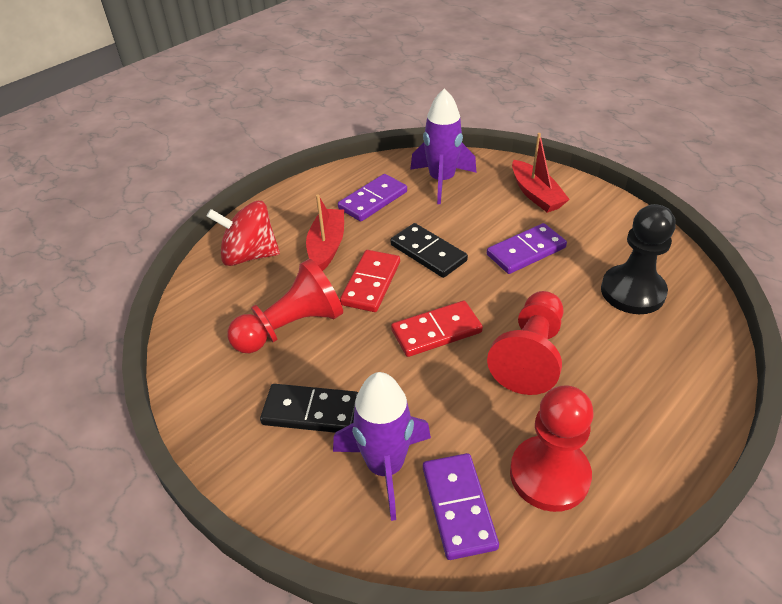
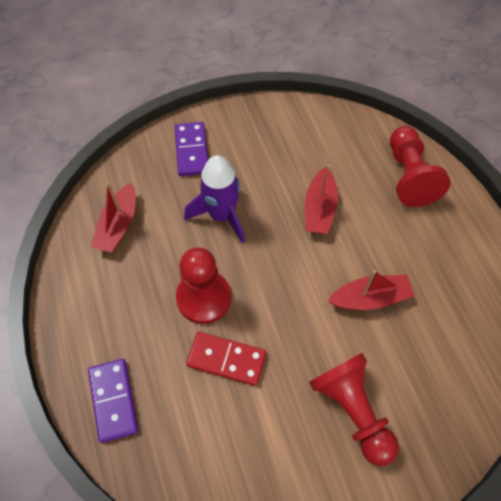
black domino: [260,384,358,433] [390,223,468,278] = 2 -> none = 0
black pawn: [601,204,676,314] = 1 -> none = 0
purple domino: [338,174,407,222] [423,453,499,560] [487,223,567,274] = 3 -> [88,359,138,443] [175,122,208,176] = 2
purple rocket: [333,372,431,521] [410,88,477,204] = 2 -> [184,155,245,244] = 1
red boat: [306,194,344,271] [512,133,570,213] = 2 -> [91,182,136,253] [305,164,338,234] [328,270,414,310] = 3
red domino: [340,250,400,312] [391,301,483,357] = 2 -> [186,332,266,386] = 1
red spinning top: [207,201,280,266] = 1 -> none = 0

